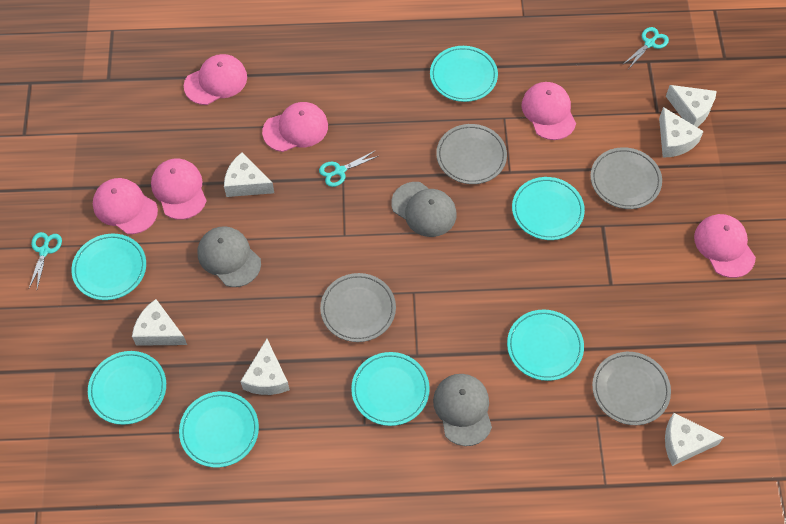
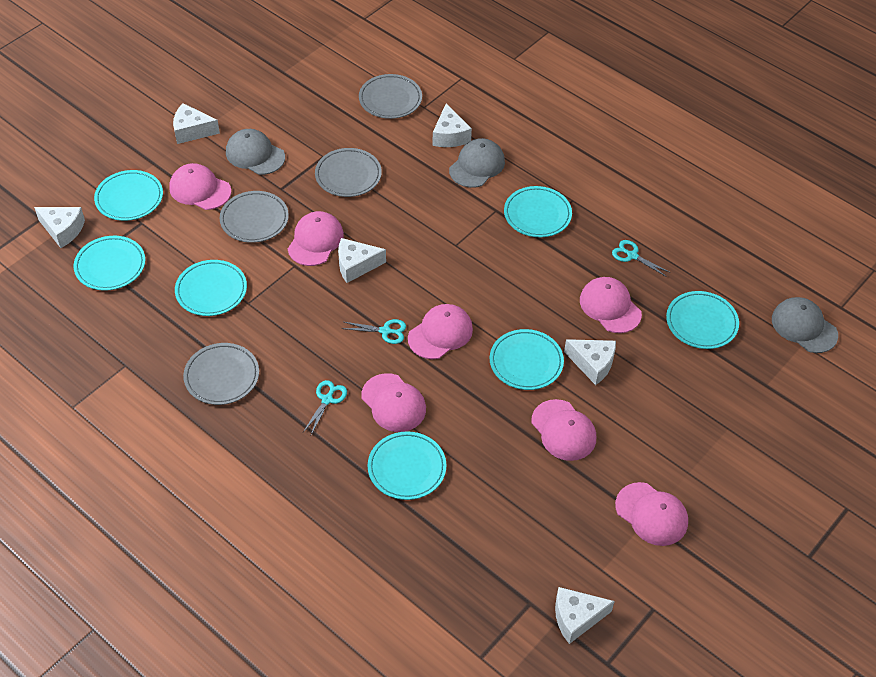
pink cap: [93,178,158,234] [151,159,207,220] [184,54,247,105] [262,102,328,152] [522,82,576,140] [694,214,756,278] = 6 -> [169,163,231,210] [288,211,344,266] [361,373,426,432] [408,304,473,359] [531,399,596,461] [580,277,642,333] [615,482,688,546] = 7

